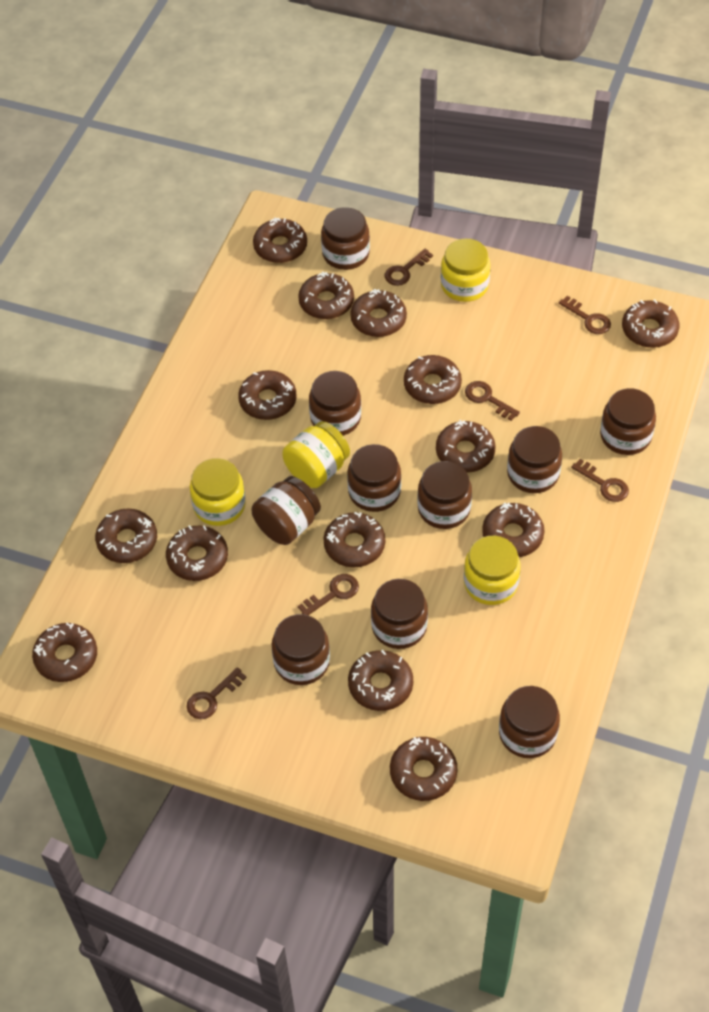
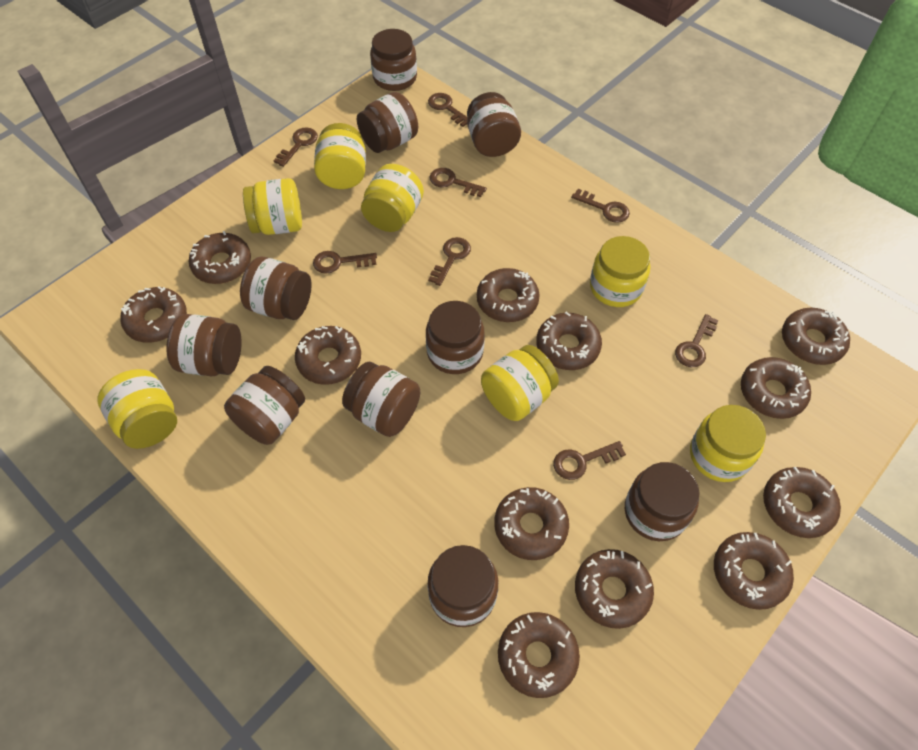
brown donut: [32,623,97,682] [95,508,157,563] [166,525,228,581] [238,370,297,420] [253,217,307,263] [298,272,354,319] [324,512,385,567] [348,650,413,711] [350,289,407,337] [390,737,457,801] [404,355,462,404] [436,420,496,473] [482,503,545,557] [622,299,679,348] = 14 -> [120,286,187,343] [188,231,251,284] [295,326,361,385] [477,268,540,322] [494,487,569,560] [498,612,580,698] [536,312,602,370] [575,549,654,629] [714,532,794,610] [741,357,811,419] [763,467,841,538] [782,307,850,365] = 12
brown key: [187,667,247,719] [298,574,359,615] [385,249,433,286] [465,381,520,421] [559,296,611,334] [571,459,629,502] = 6 -> [273,128,318,167] [313,251,377,274] [428,93,468,127] [428,237,471,286] [430,168,487,197] [553,441,626,480] [571,189,630,223] [675,314,719,367] = 8
yellow jar: [190,458,246,526] [282,421,350,488] [441,239,490,302] [464,536,521,605] = 4 -> [97,369,177,449] [243,178,302,235] [314,123,366,189] [361,164,424,232] [481,345,559,421] [590,236,650,307] [690,405,766,482] = 7

